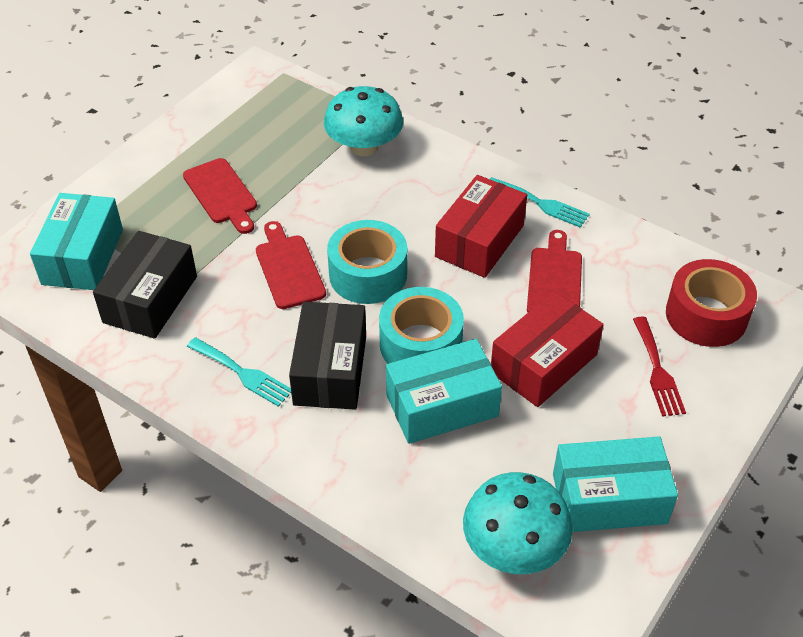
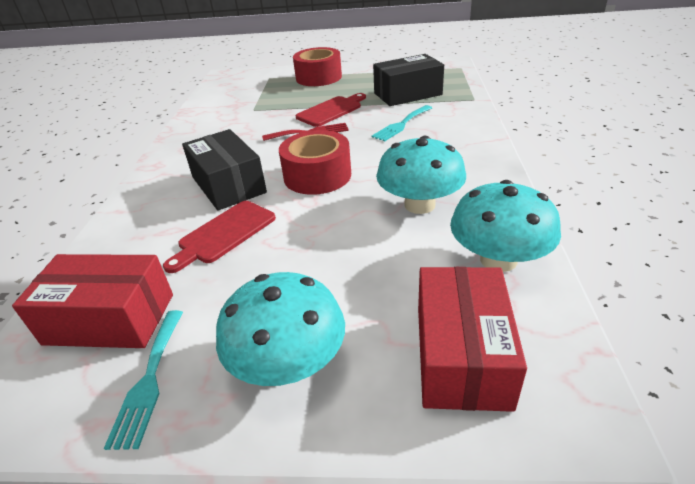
red cutting board: [183,158,257,234] [256,221,326,309] [527,230,582,313] = 3 -> [163,201,276,273] [295,93,366,127] = 2
red tape: [666,259,757,347] = 1 -> [279,130,351,195] [293,47,342,86] = 2
turquoise box: [30,193,123,290] [386,339,502,444] [553,436,678,532] = 3 -> none = 0
turquoise mushroom: [324,86,403,156] [463,472,573,574] = 2 -> [216,272,345,386] [376,136,466,214] [450,180,561,272] = 3
turquoise tape: [327,220,407,304] [379,287,464,364] = 2 -> none = 0

